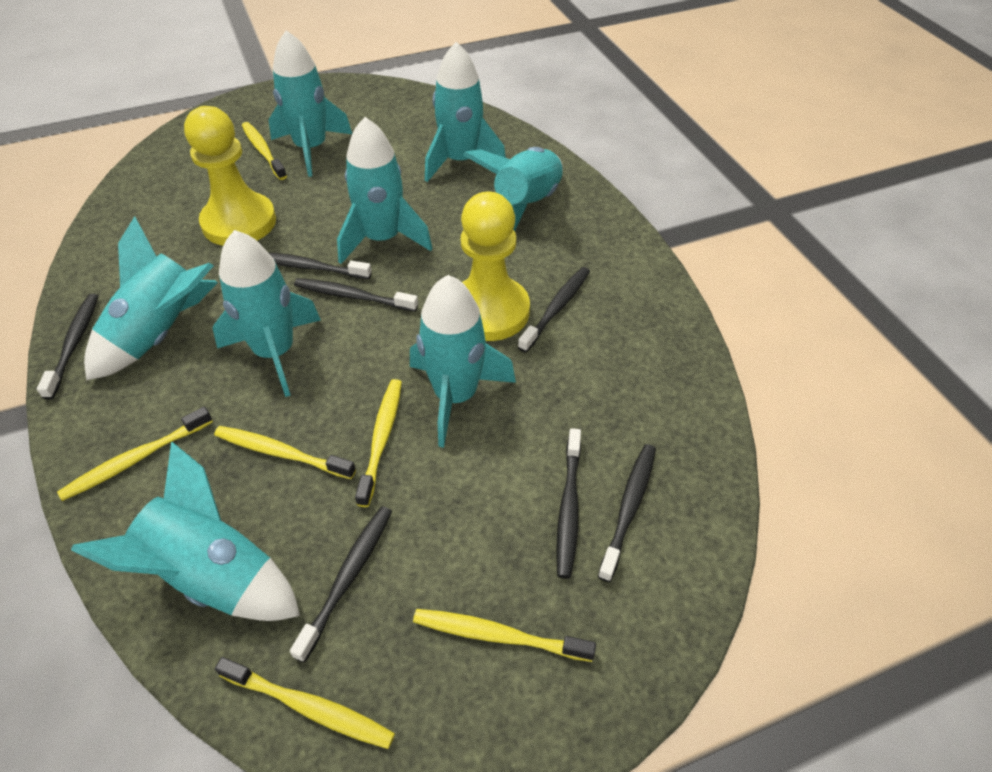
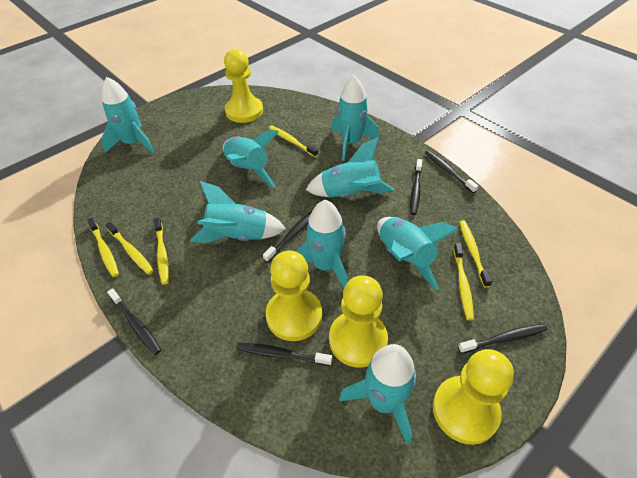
black toothbrush: [37,294,98,400] [268,252,372,279] [290,506,392,663] [294,278,418,312] [518,267,590,352] [556,428,581,579] [598,444,656,582] = 7 -> [107,288,161,355] [237,343,332,366] [263,210,313,262] [410,159,422,215] [425,150,479,193] [458,323,548,354] = 6
yellow pawn: [184,106,276,246] [461,192,530,341] = 2 -> [224,49,263,123] [266,251,322,341] [329,276,388,368] [433,349,514,445] = 4

